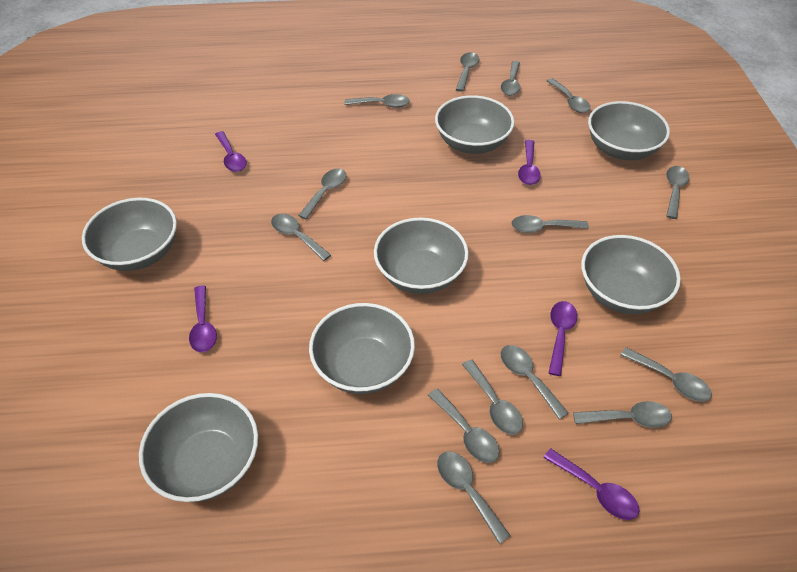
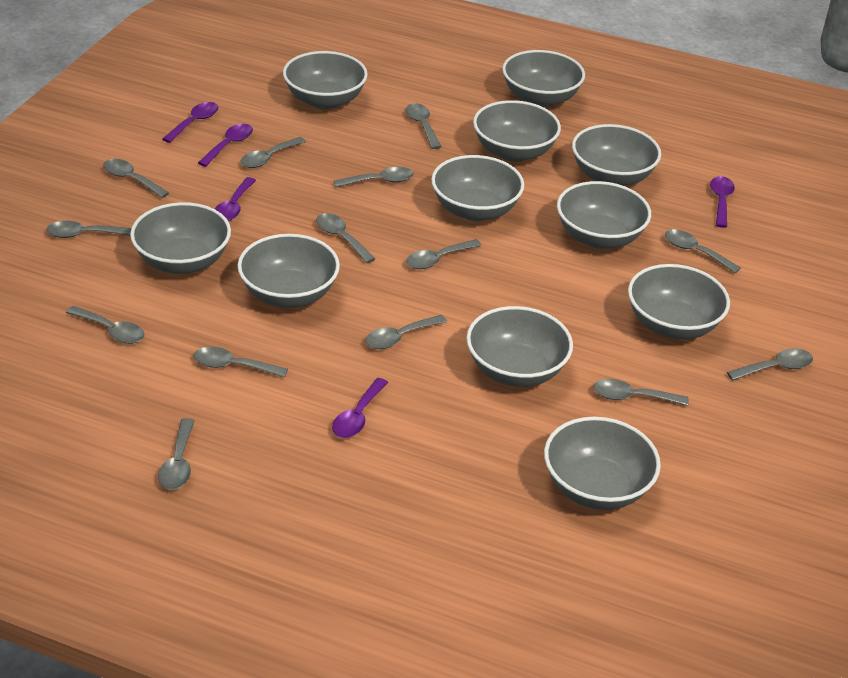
grey bowl: [82,198,177,271] [139,393,258,502] [309,303,415,394] [374,217,469,294] [435,95,514,154] [581,235,681,314] [588,101,670,160] = 7 -> [130,202,231,274] [238,234,340,308] [283,51,368,109] [431,155,524,221] [466,306,573,387] [473,100,561,162] [502,50,585,107] [544,417,661,510] [557,181,651,249] [572,124,661,186] [628,264,730,339] = 11

